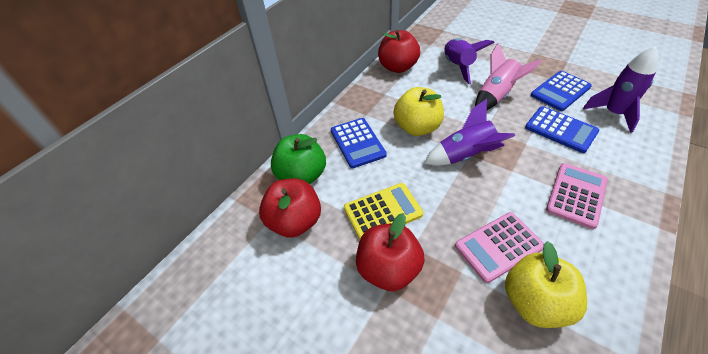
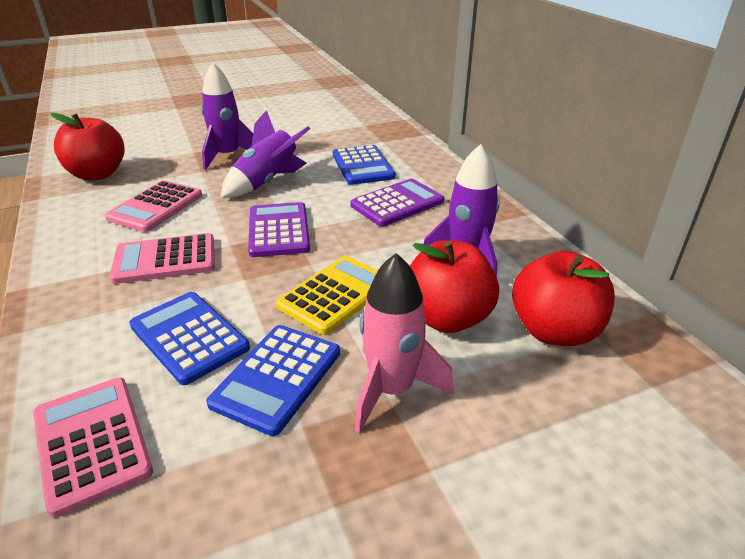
green apple: [271,134,326,184] = 1 -> none = 0
pink calculator: [455,212,544,283] [546,163,608,229] = 2 -> [33,377,153,518] [105,180,202,232] [110,233,215,284] = 3
purple calculator: none = 0 -> [248,202,310,257] [350,179,444,227] = 2
yellow apple: [393,87,444,136] [505,241,587,328] = 2 -> none = 0

